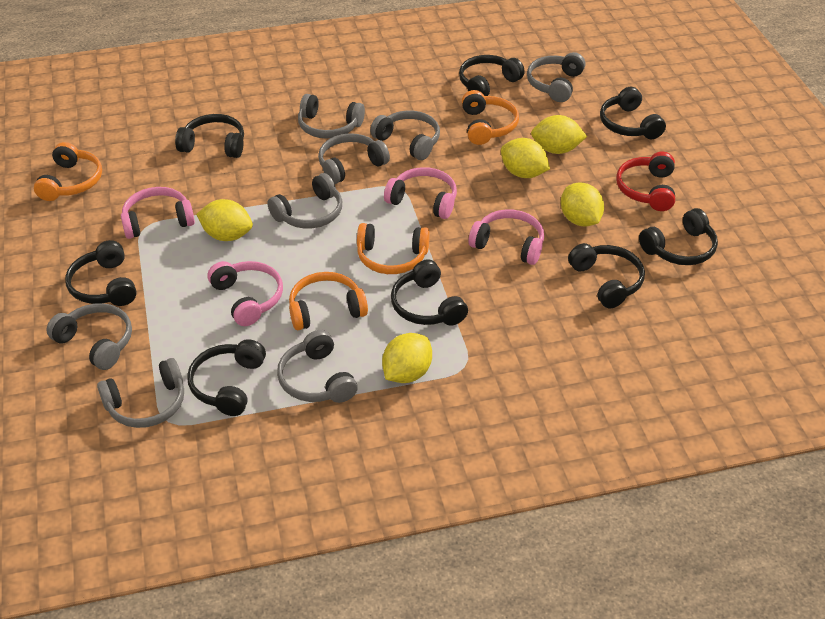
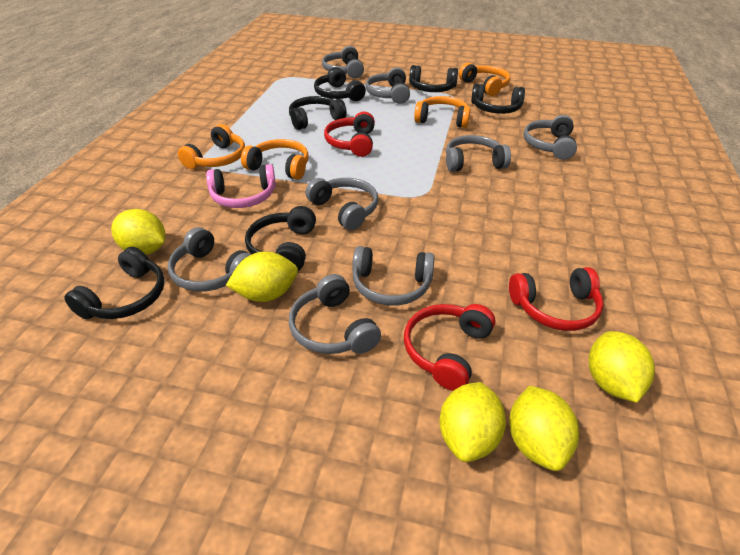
black headphones: [65,240,137,306] [175,114,244,158] [187,339,266,416] [391,259,468,326] [459,55,525,96] [568,243,645,308] [600,87,666,140] [639,208,718,265] = 8 -> [64,247,165,319] [245,206,316,271] [289,96,347,130] [314,67,366,101] [409,65,458,92] [471,84,525,114] = 6
pink headphones: [121,187,195,239] [208,261,283,326] [384,167,457,219] [469,209,544,265] = 4 -> [206,164,276,208] = 1
red headphones: [616,152,675,211] = 1 -> [324,112,375,157] [404,304,495,391] [509,267,603,331] = 3

